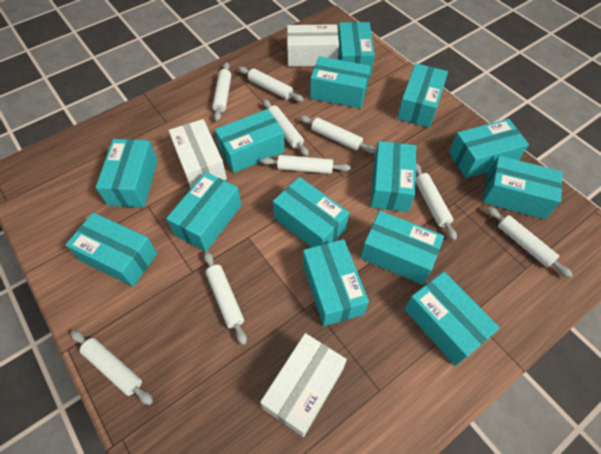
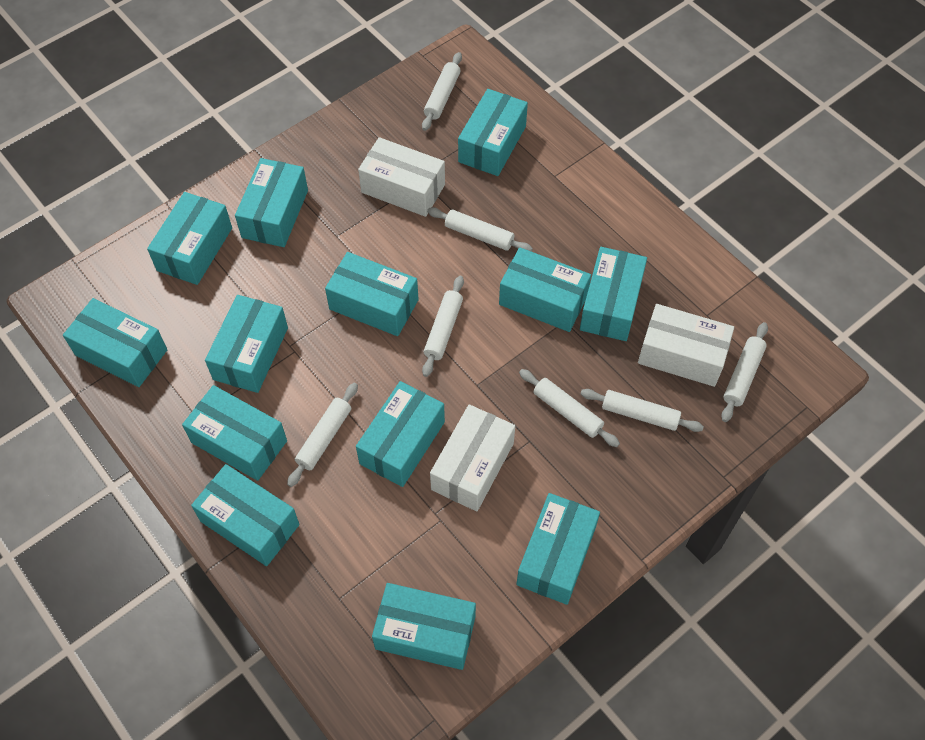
turquoise box: [65,212,157,287] [96,139,158,207] [166,172,241,252] [215,109,285,173] [273,177,349,247] [303,239,369,326] [310,56,371,109] [338,22,375,76] [361,211,444,285] [371,141,416,212] [397,63,448,128] [404,272,500,366] [449,119,529,178] [483,156,563,219] = 14 -> [63,298,167,387] [147,192,232,285] [182,385,287,481] [191,464,300,566] [205,295,288,393] [235,158,308,247] [325,252,419,336] [356,381,445,487] [372,583,476,670] [458,89,528,176] [499,247,591,332] [516,493,600,605] [580,247,647,341] = 13
white rolling pin: [71,330,153,405] [204,251,247,345] [212,62,231,121] [238,67,304,102] [260,155,351,174] [263,99,309,156] [300,115,376,153] [416,163,457,240] [487,207,573,278] = 9 -> [287,383,358,487] [422,52,462,131] [422,276,464,377] [427,207,533,252] [519,369,620,447] [580,389,704,432] [721,322,768,422] = 7

